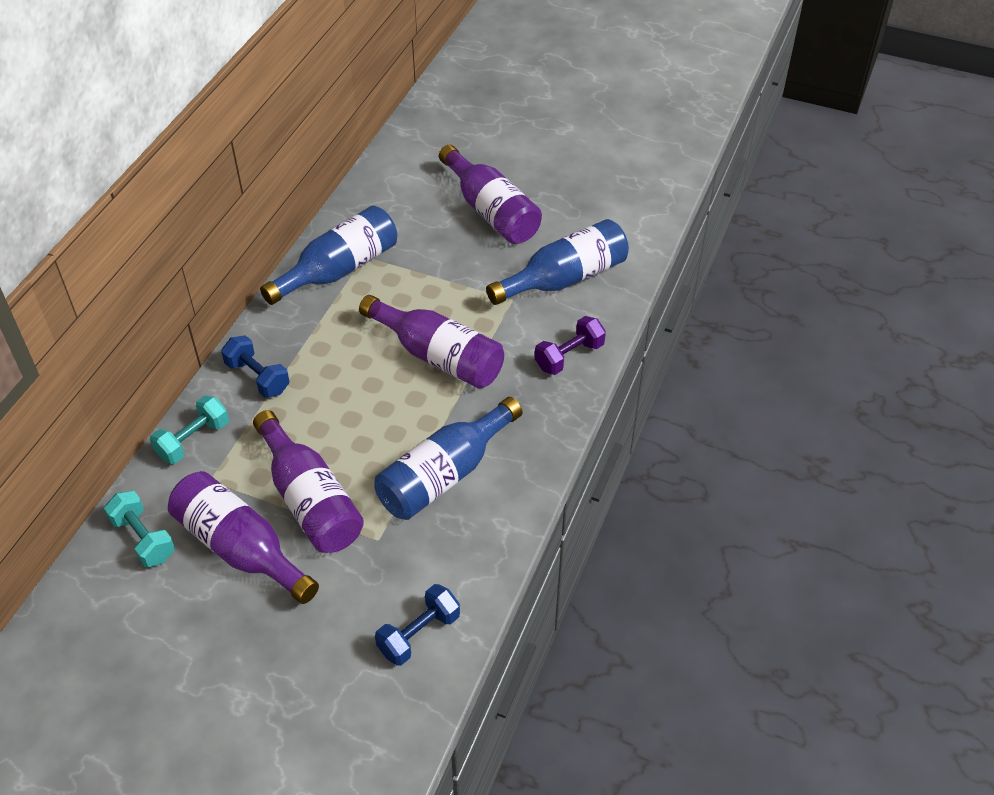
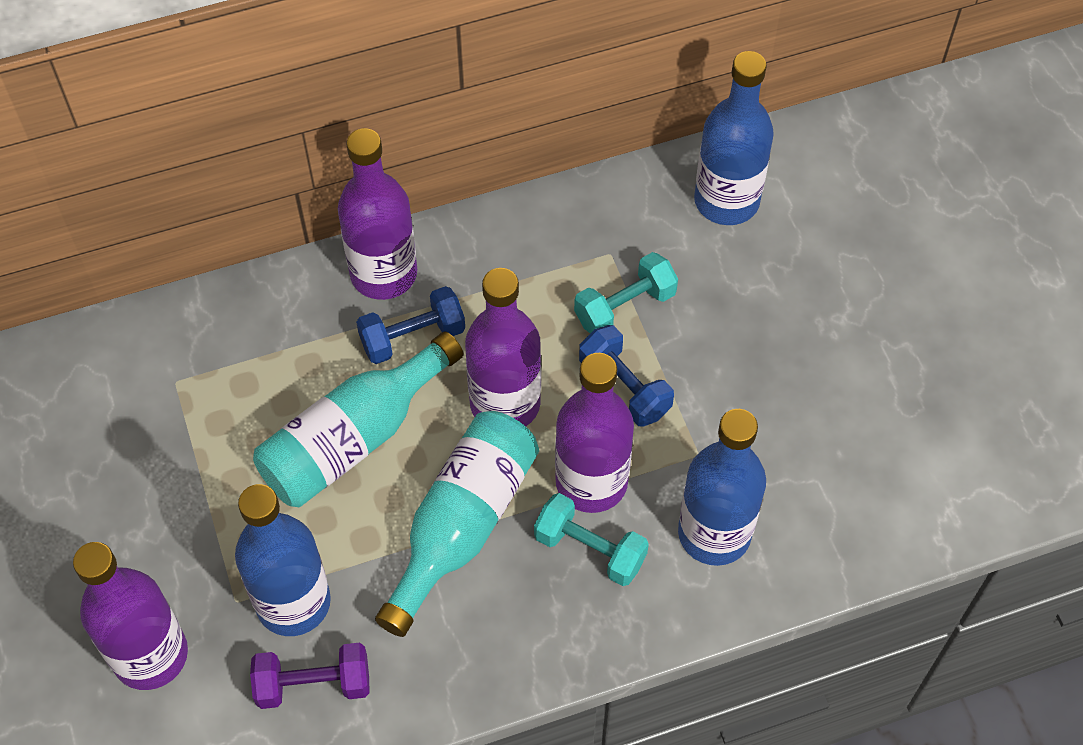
turquoise bottle: none = 0 -> [253,332,463,507] [375,411,539,637] = 2

